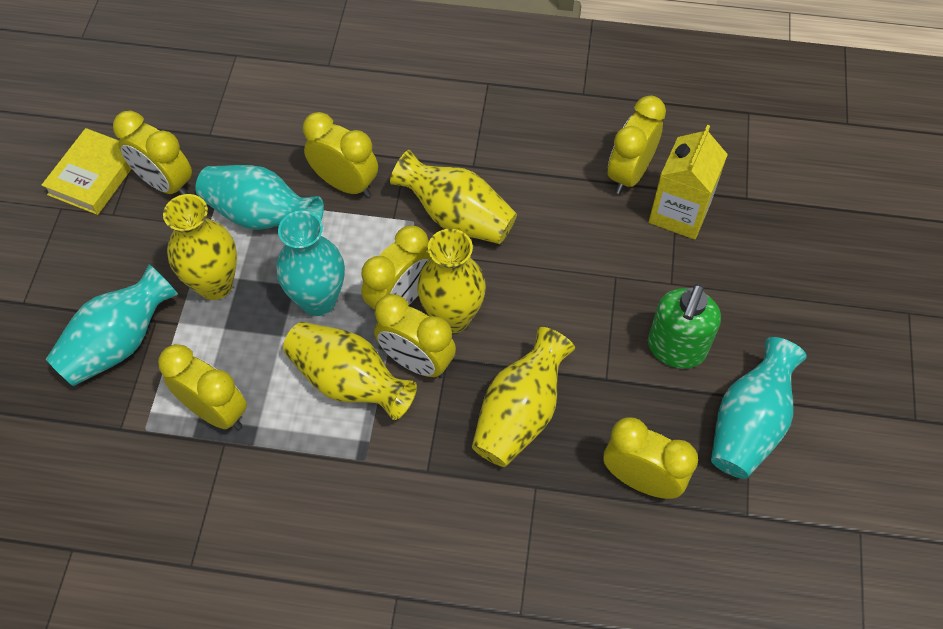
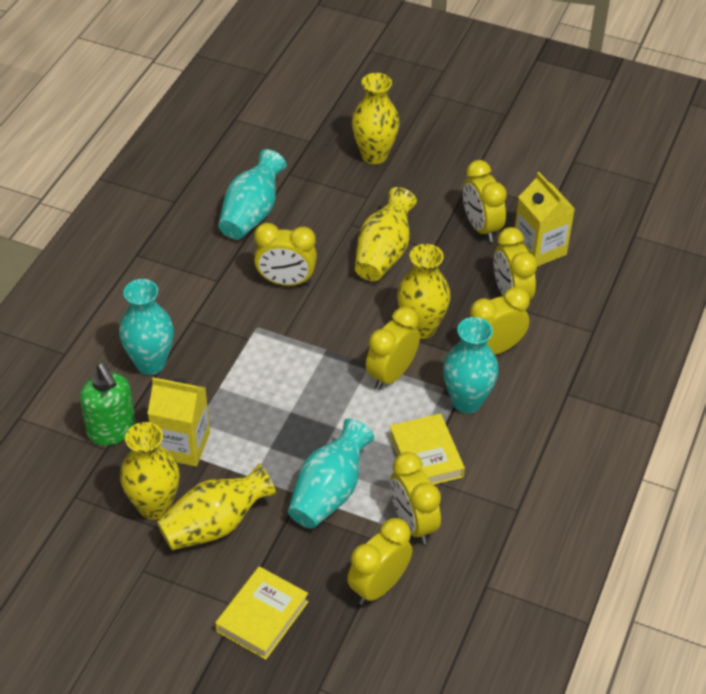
yellow book: [42,128,132,215] = 1 -> [215,566,308,660] [389,414,465,485] = 2
yellow carton: [649,125,728,240] = 1 -> [147,377,210,467] [515,172,575,267] = 2

